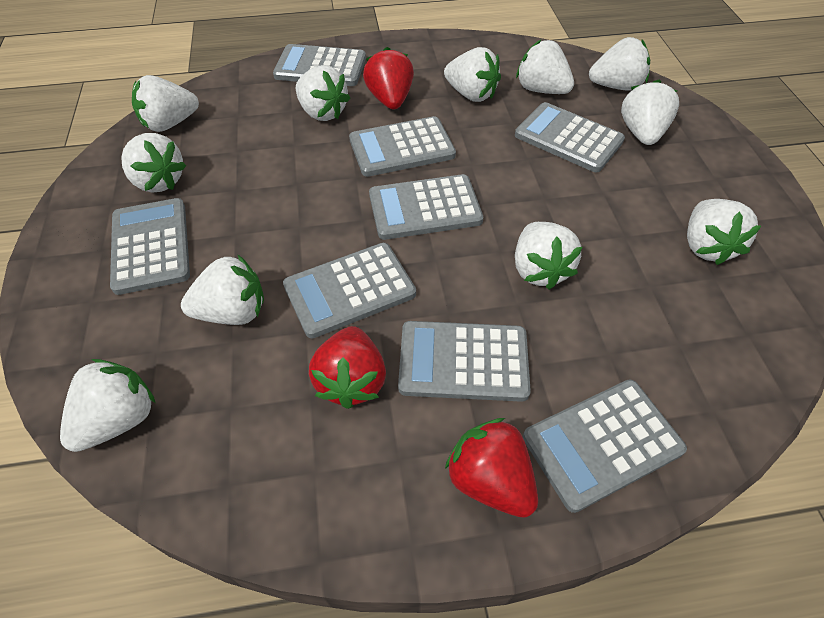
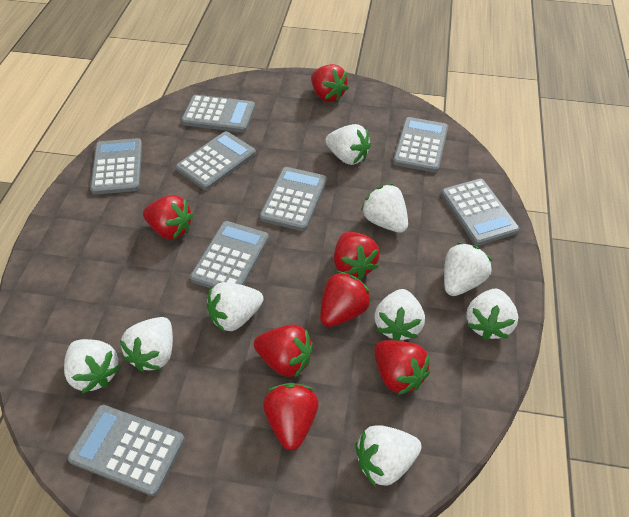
red strawberry: [309,326,386,409] [363,47,414,109] [445,418,538,518] = 3 -> [143,195,193,239] [254,324,313,378] [263,383,319,451] [311,64,349,102] [320,271,371,327] [334,232,380,280] [374,340,430,395] = 7
white strawberry: [60,359,155,452] [121,133,186,193] [132,75,199,132] [181,254,264,325] [296,65,350,121] [444,47,501,102] [515,222,582,290] [516,40,574,94] [589,37,650,91] [621,80,679,145] [687,199,761,265] = 11 -> [64,339,121,394] [120,317,173,372] [207,282,264,332] [325,124,371,165] [355,425,421,487] [361,184,408,233] [374,289,425,341] [444,242,492,296] [466,289,518,340] = 9

